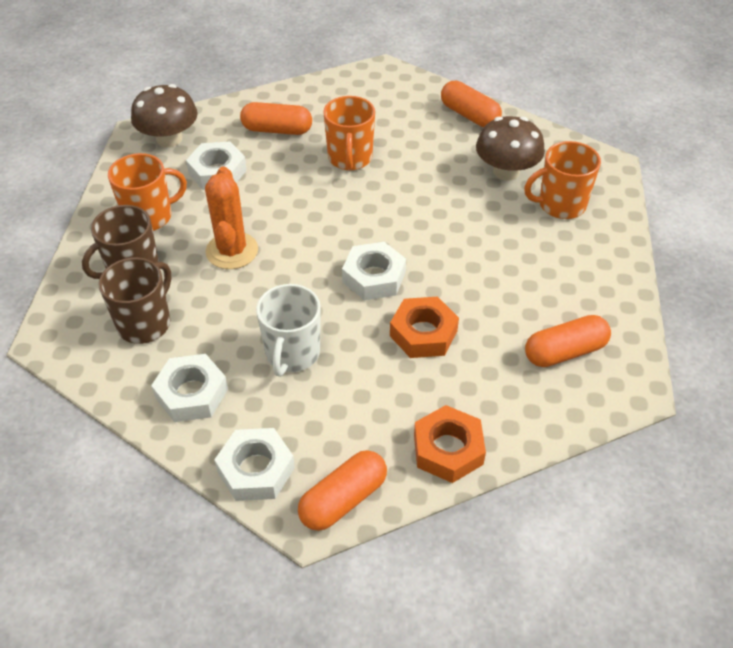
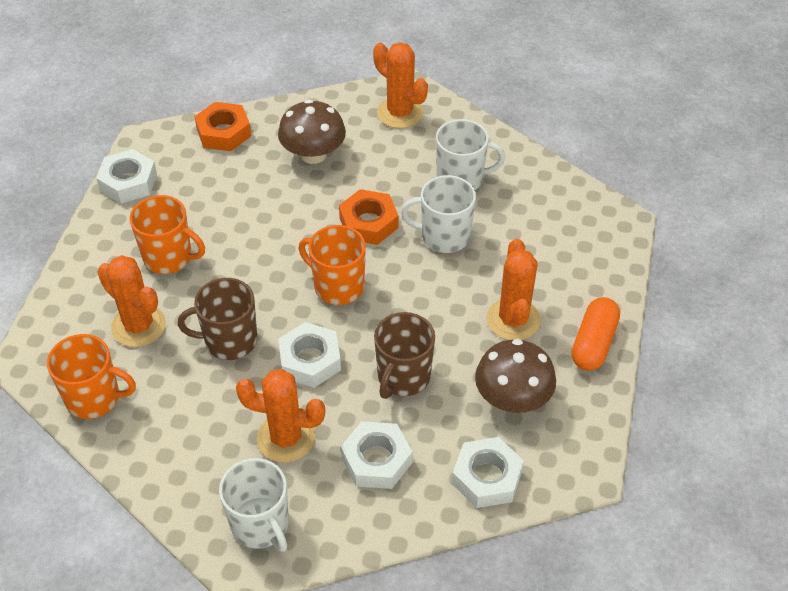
orange cactus: [205,167,258,269] = 1 -> [97,255,166,347] [236,369,325,463] [373,42,428,129] [487,239,541,340] = 4
orange capsule: [240,102,312,135] [298,450,387,531] [441,81,502,127] [525,315,611,367] = 4 -> [571,297,620,371] = 1
white mug: [256,284,321,377] = 1 -> [219,458,289,552] [401,175,476,253] [436,119,505,190] = 3

